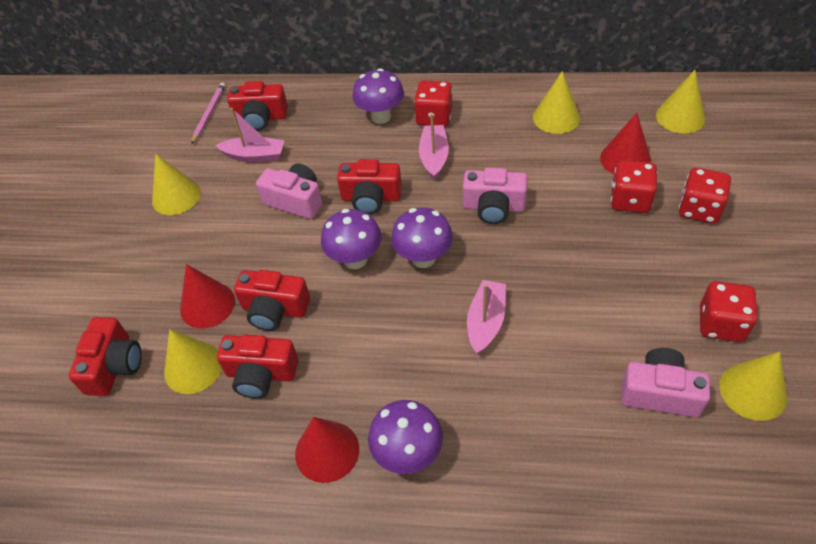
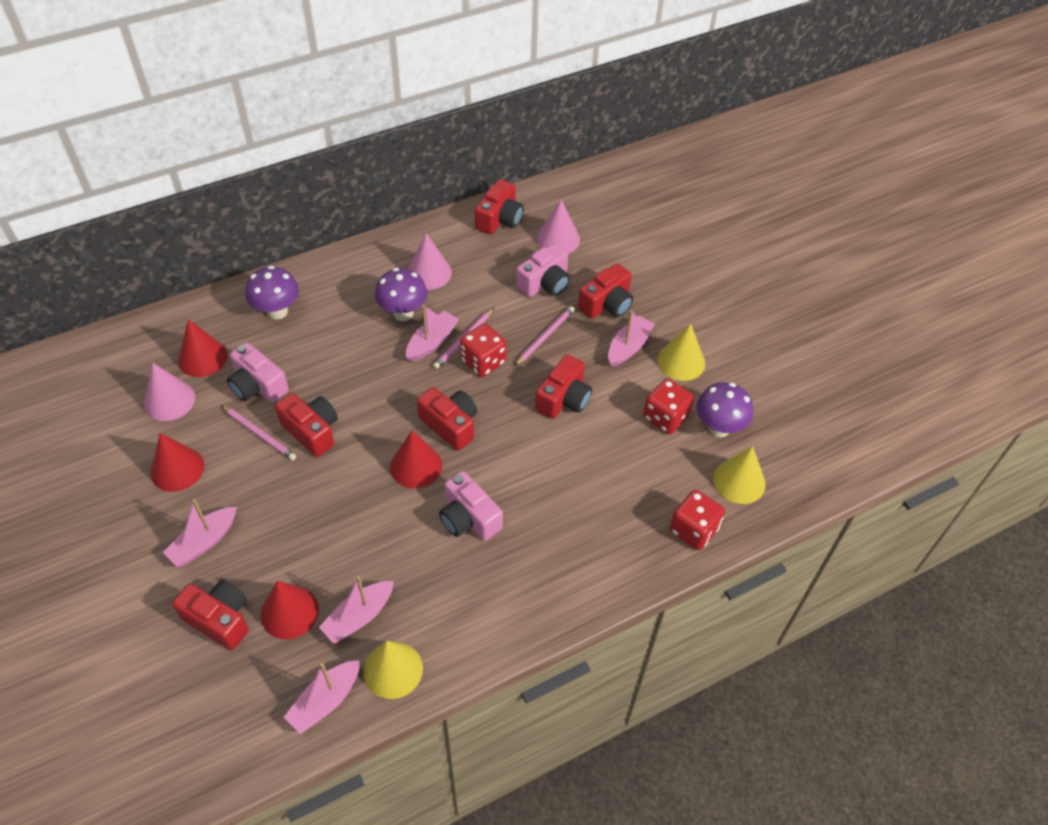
pink boat: [215,108,285,162] [419,113,449,180] [467,280,506,354] = 3 -> [163,499,237,567] [283,660,360,734] [319,576,394,644] [406,305,459,362] [608,310,655,367] = 5
pink cone: none = 0 -> [144,363,195,421] [408,233,452,290] [537,199,580,254] = 3
pink pencil: [191,82,225,144] = 1 -> [221,405,296,461] [433,308,494,369] [515,306,574,366] = 3
purple mushroom: [321,209,382,269] [352,68,404,124] [368,400,443,474] [391,207,453,268] = 4 -> [245,266,299,320] [375,268,427,321] [697,382,753,437] = 3
red camera: [68,317,142,396] [217,335,298,399] [227,81,288,131] [234,270,310,331] [337,159,402,214] = 5 -> [172,580,249,650] [275,393,338,457] [417,387,477,451] [475,179,524,235] [535,355,592,419] [578,263,633,319] = 6
red cone: [180,264,235,329] [295,417,359,483] [600,113,651,174] = 3 -> [150,433,204,492] [178,319,228,377] [261,581,319,639] [390,430,442,489] = 4
red dice: [414,81,453,127] [611,160,657,213] [679,168,731,224] [700,281,758,342] = 4 -> [460,323,506,377] [643,379,694,434] [670,490,725,550] = 3
yellow cone: [152,154,201,215] [164,329,222,394] [533,71,580,134] [656,70,706,133] [719,352,787,421] = 5 -> [363,641,423,699] [657,323,705,381] [713,446,766,504] = 3

